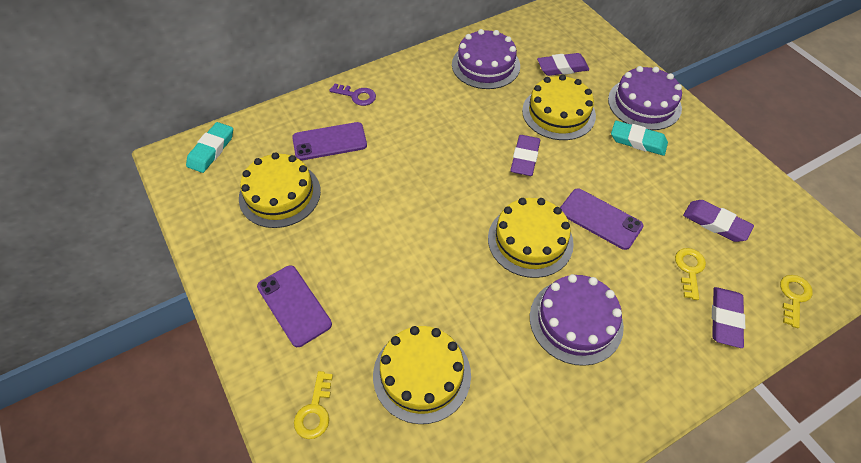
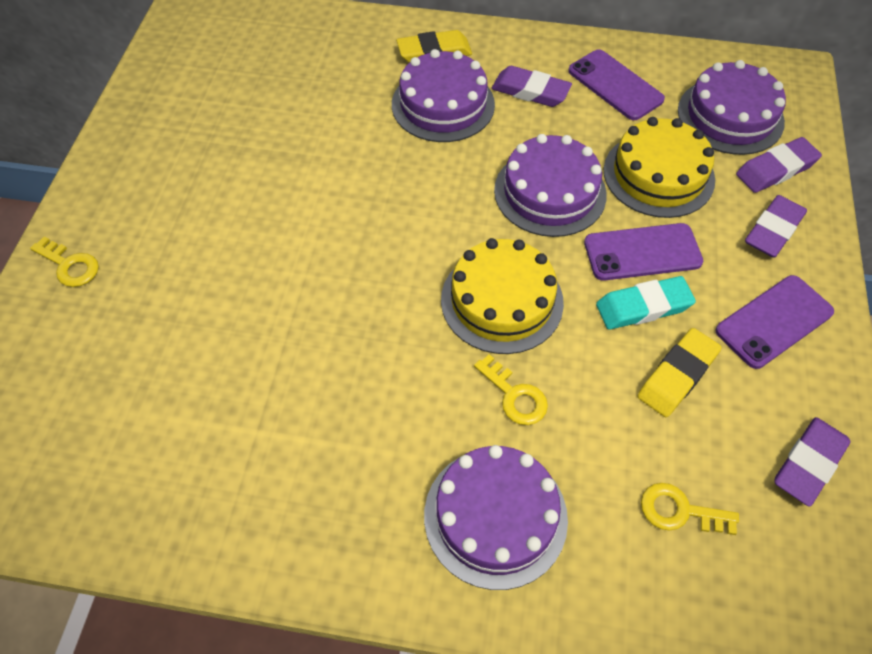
purple cake: [452,29,520,89] [530,274,624,366] [608,66,682,130] = 3 -> [392,49,495,142] [424,445,568,590] [494,134,607,237] [678,60,786,155] = 4
purple key: [329,83,376,106] = 1 -> none = 0
turquoise eraser: [186,122,233,173] [611,121,668,156] = 2 -> [596,276,696,330] = 1
yellow cake: [239,152,321,228] [373,326,471,424] [488,198,574,278] [522,75,596,140] = 4 -> [441,238,564,354] [603,117,715,218] = 2
yellow eraser: none = 0 -> [396,30,472,63] [637,328,722,417] = 2

